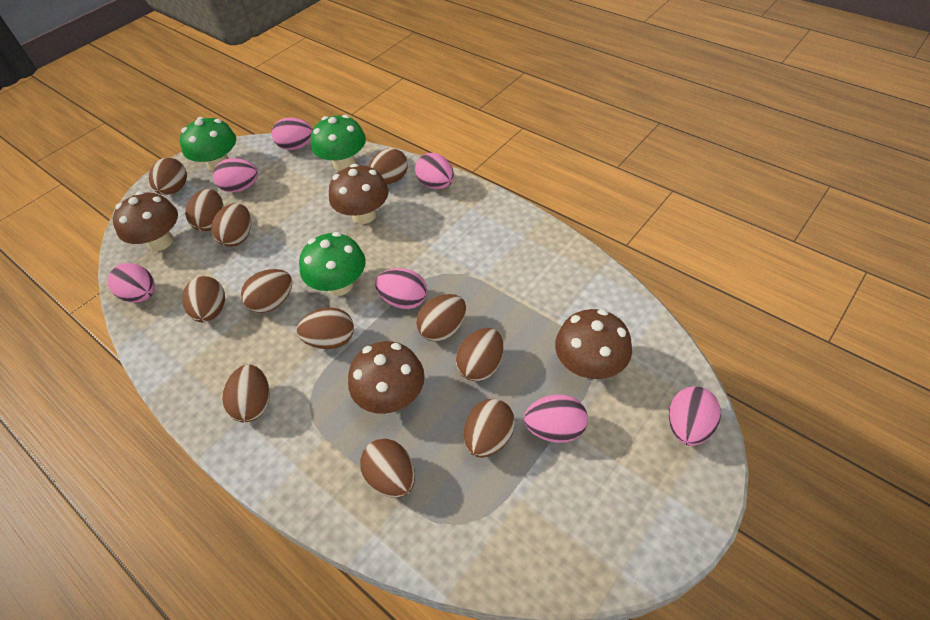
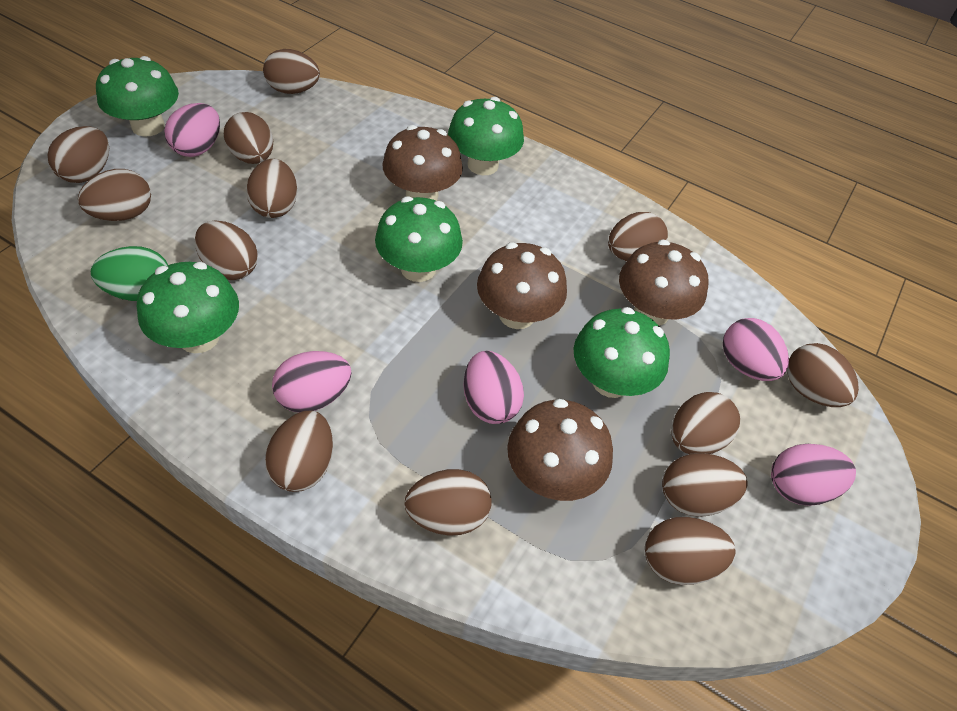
brown egg: [149,158,187,195] [182,276,225,322] [185,189,224,231] [211,203,251,247] [222,364,270,422] [241,269,292,313] [297,307,354,349] [360,439,415,498] [368,148,408,184] [416,294,466,342] [456,328,503,381] [464,399,515,458] = 12 -> [47,126,109,183] [78,169,151,221] [195,220,258,280] [224,112,273,164] [246,159,297,218] [263,49,320,94] [265,411,333,492] [404,469,492,536] [608,212,668,261] [645,517,735,585] [662,453,748,517] [671,392,740,454] [787,343,859,407] = 13
green egg: none = 0 -> [91,246,168,301] = 1
green mushroom: [180,117,236,172] [299,232,366,296] [311,115,366,171] = 3 -> [96,56,179,137] [137,262,239,353] [375,196,463,282] [448,97,524,175] [573,307,670,398] = 5
pink egg: [108,263,155,303] [213,158,258,192] [272,117,313,150] [375,268,427,309] [415,153,454,189] [524,395,588,443] [669,386,721,446] = 7 -> [164,103,220,157] [272,351,352,412] [464,351,524,424] [723,318,789,381] [771,444,856,506] = 5

